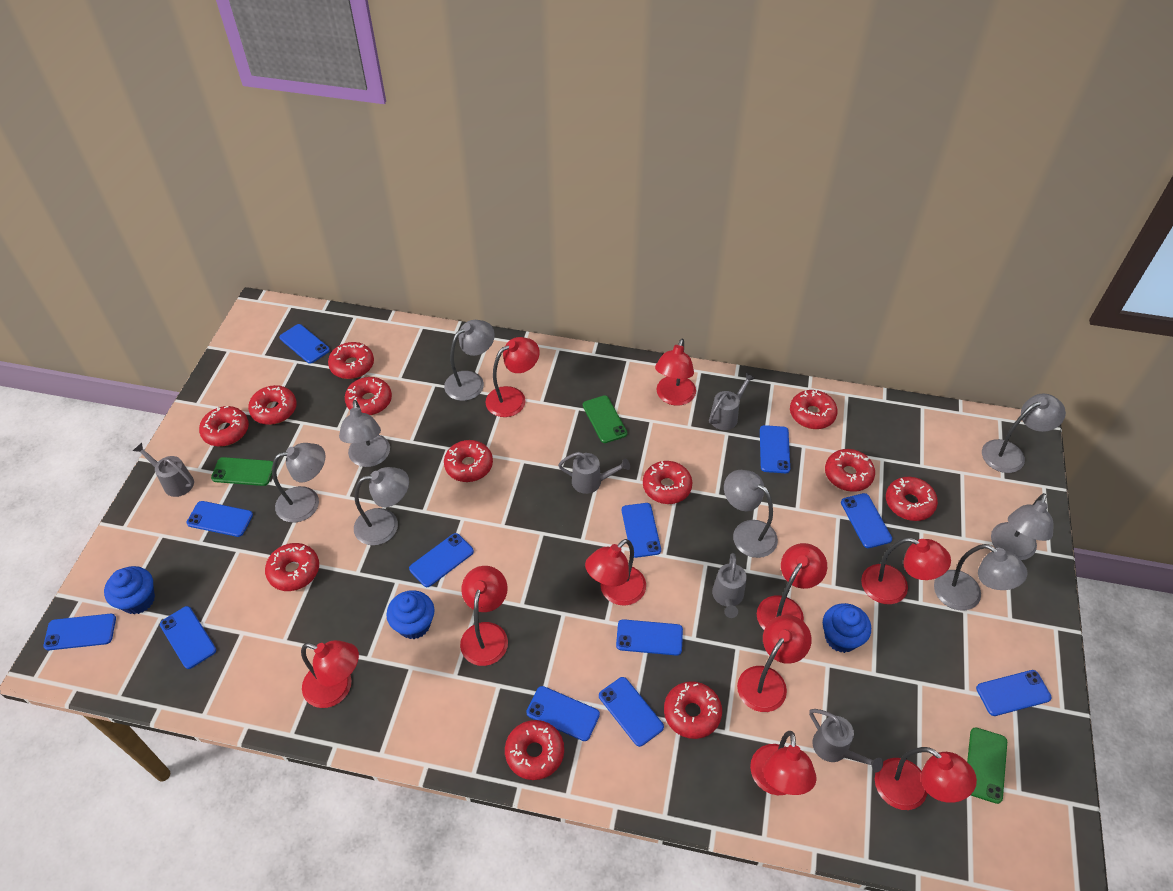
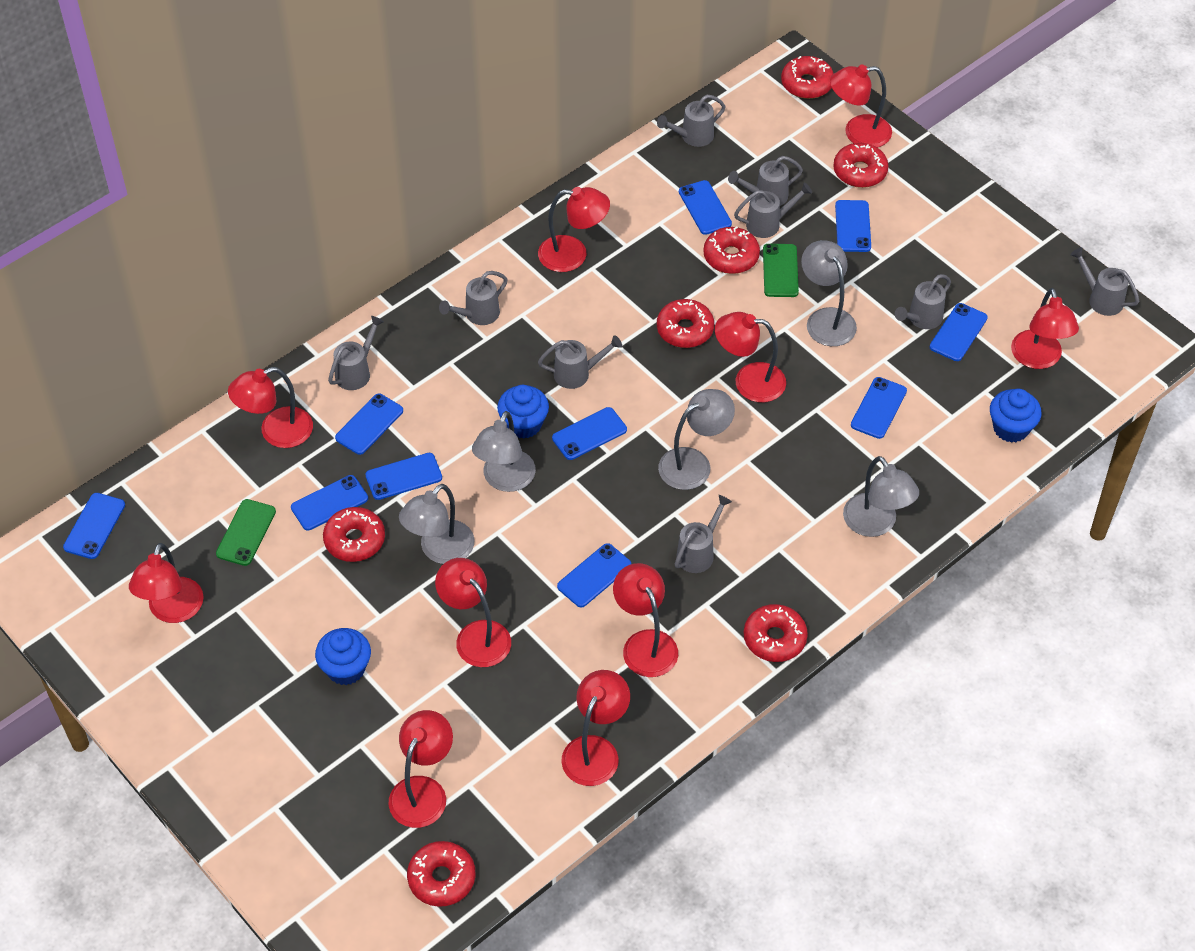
blue phone: [43,614,116,650] [160,606,216,669] [186,501,253,537] [279,324,330,363] [409,533,474,587] [526,686,600,741] [599,677,664,747] [616,619,683,656] [622,503,661,558] [760,425,790,473] [841,493,892,548] [976,670,1052,716] = 12 -> [63,493,125,559] [291,475,368,530] [335,394,403,455] [365,453,442,500] [552,407,627,460] [557,543,631,608] [679,180,732,235] [835,200,871,252] [851,377,907,439] [930,303,988,361] = 10
green phone: [211,457,273,486] [583,395,627,443] [967,727,1007,804] = 3 -> [216,499,276,566] [763,244,799,297] = 2
grey lamp: [272,443,326,523] [339,400,390,467] [354,467,409,546] [444,320,495,401] [724,470,778,558] [934,544,1028,611] [982,394,1066,473] [991,493,1054,560] = 8 -> [399,484,474,564] [472,411,536,492] [658,389,735,490] [801,240,857,346] [843,456,919,537] = 5
grey watering can: [133,443,194,497] [558,452,630,494] [709,373,755,430] [712,553,747,618] [809,709,883,772] = 5 -> [328,316,384,390] [439,271,508,325] [538,335,622,389] [657,95,726,147] [675,495,732,573] [728,156,803,206] [734,182,812,238] [895,274,951,329] [1070,247,1139,316] = 9
red donut: [199,406,249,447] [248,385,297,425] [265,543,319,591] [328,342,374,379] [345,377,392,415] [444,440,493,482] [505,720,564,780] [643,461,693,504] [664,681,722,739] [790,389,838,429] [825,449,875,492] [886,477,938,521] = 12 -> [323,507,385,562] [407,841,476,907] [657,299,714,348] [703,227,760,274] [744,604,808,662] [781,56,834,99] [833,143,888,188] = 7

